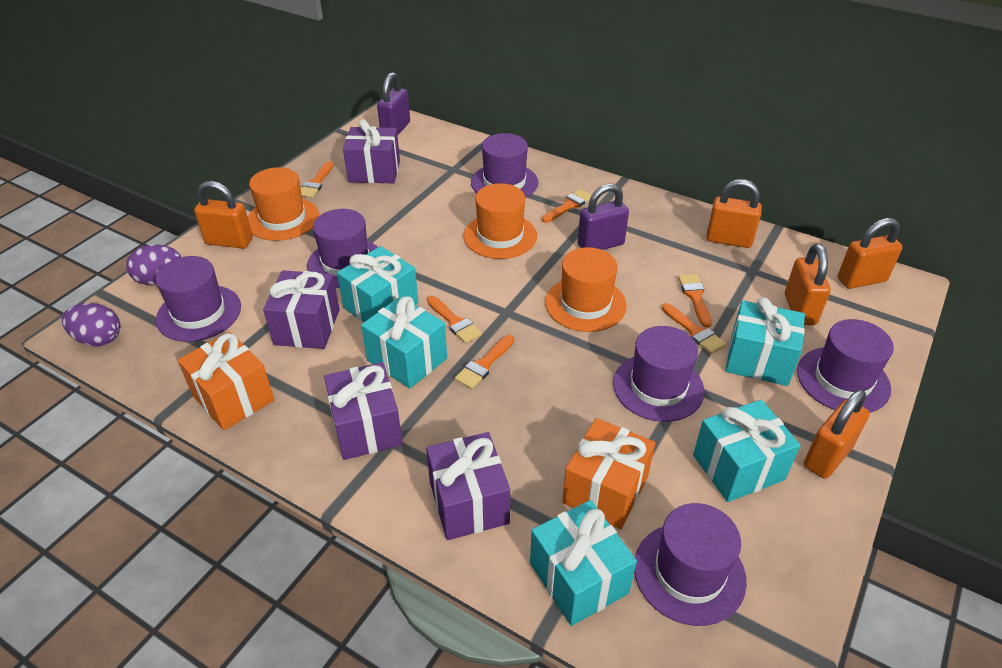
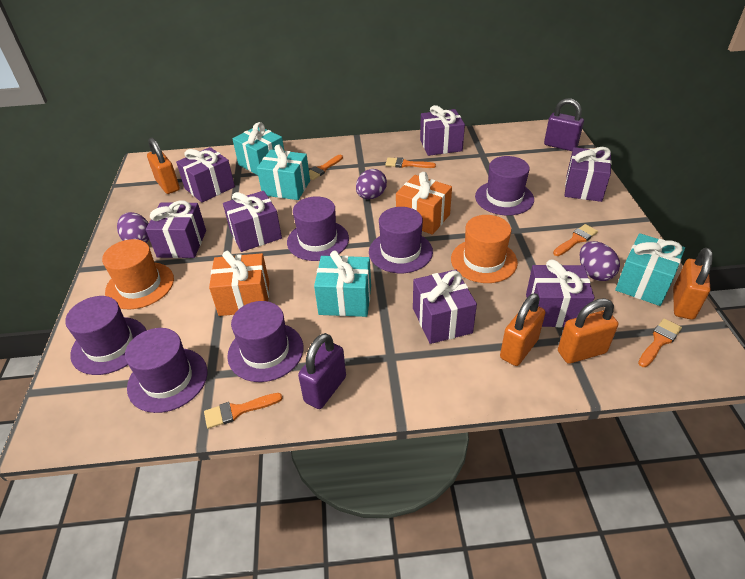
orange brush: [301,161,333,198] [427,296,482,344] [455,335,514,389] [542,189,592,223] [662,303,726,354] [678,274,712,327] = 6 -> [204,393,282,429] [309,155,343,180] [385,157,436,168] [553,224,598,256] [638,318,682,367] = 5
orange hat: [248,167,319,241] [464,183,537,259] [545,247,627,332] = 3 -> [102,239,174,309] [451,215,518,283] = 2
orange padlock: [194,181,253,249] [706,179,762,248] [785,244,831,325] [804,390,870,479] [838,218,903,289] = 5 -> [147,137,180,194] [500,293,545,366] [558,298,618,364] [673,248,713,320] = 4
purple egg: [62,303,120,346] [126,244,181,285] = 2 -> [117,212,149,243] [356,169,387,200] [580,241,620,281] = 3
purple gift: [263,270,340,349] [324,362,403,460] [343,119,400,183] [426,432,510,540] = 4 -> [146,201,206,258] [176,147,235,202] [223,191,282,252] [413,270,477,344] [420,105,465,156] [526,259,595,327] [565,147,612,202] = 7
turquoise gift: [337,246,418,322] [361,296,447,389] [530,500,637,626] [693,400,800,502] [725,297,805,386] = 5 -> [232,122,284,175] [257,144,310,200] [314,251,371,317] [615,233,685,306] = 4

